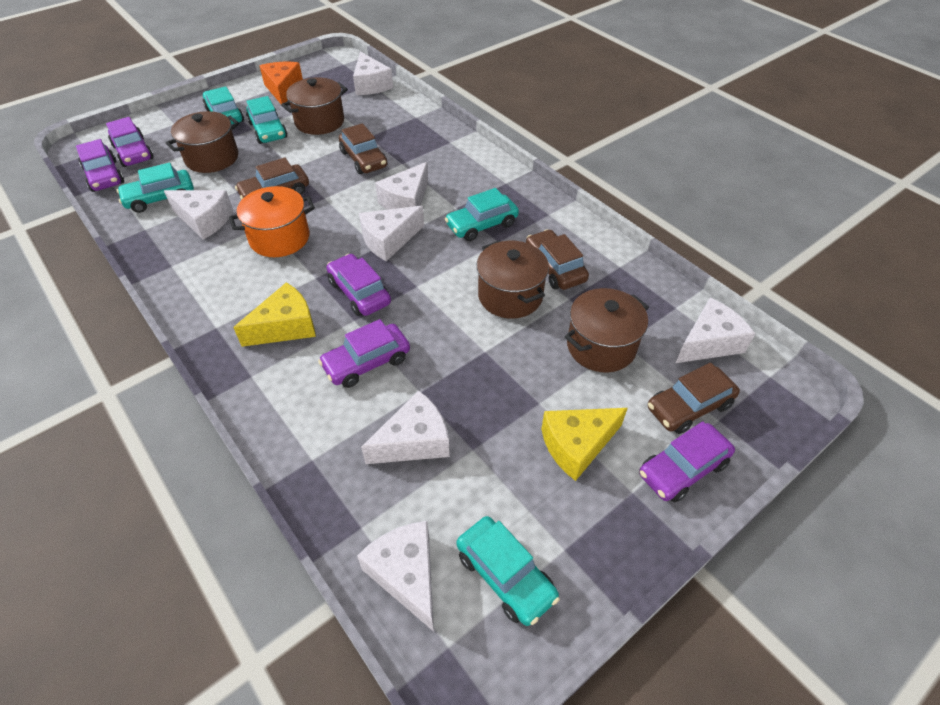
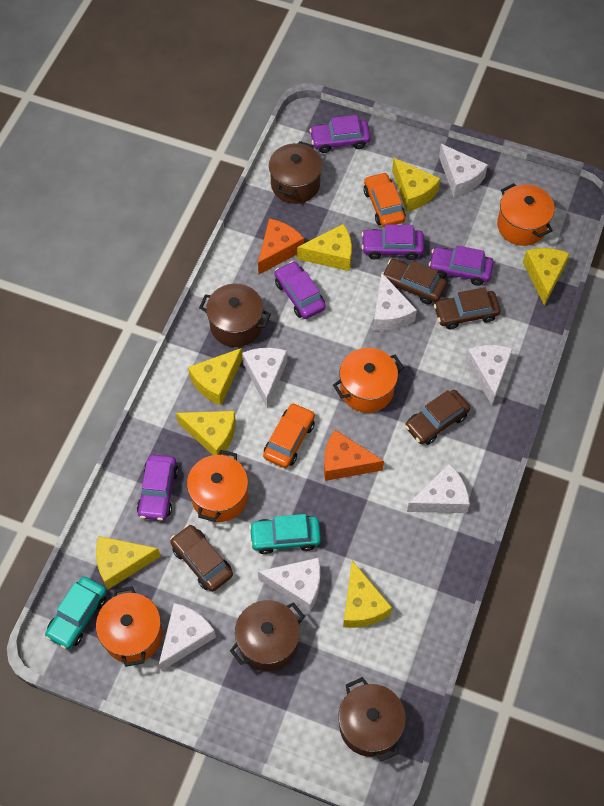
orange car: none = 0 -> [263,403,315,468] [363,172,406,227] = 2
orange cheese: [260,62,303,104] = 1 -> [258,219,304,274] [324,430,384,481] = 2
orange pot: [229,186,315,257] = 1 -> [96,586,163,667] [187,450,248,522] [333,348,404,413] [497,183,555,246] = 4
turquoise car: [117,163,194,213] [203,86,244,125] [246,96,287,144] [445,188,519,241] [457,516,560,626] = 5 -> [45,577,107,649] [249,514,321,554] = 2
yellow cheese: [233,282,316,347] [541,408,628,481] = 2 -> [96,536,161,589] [176,411,236,455] [188,348,242,405] [297,224,352,271] [343,560,392,628] [392,158,441,212] [523,248,570,306] = 7

